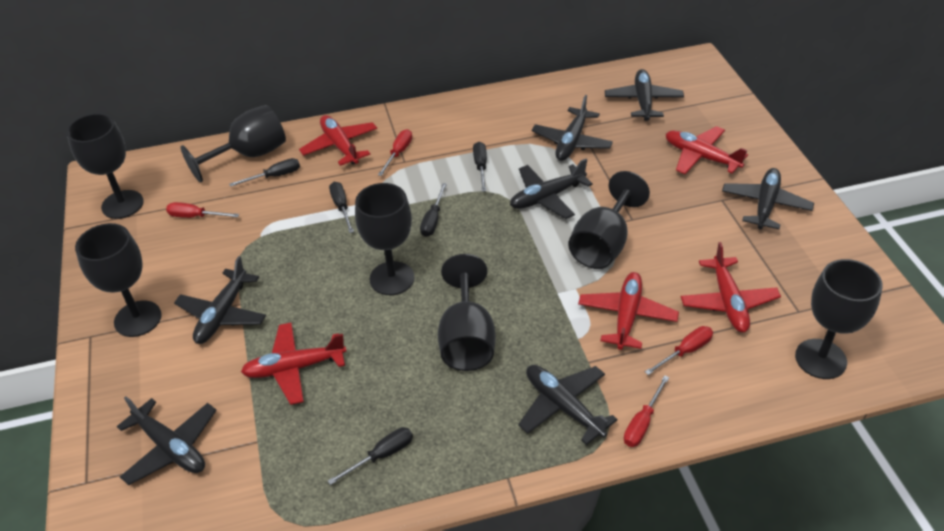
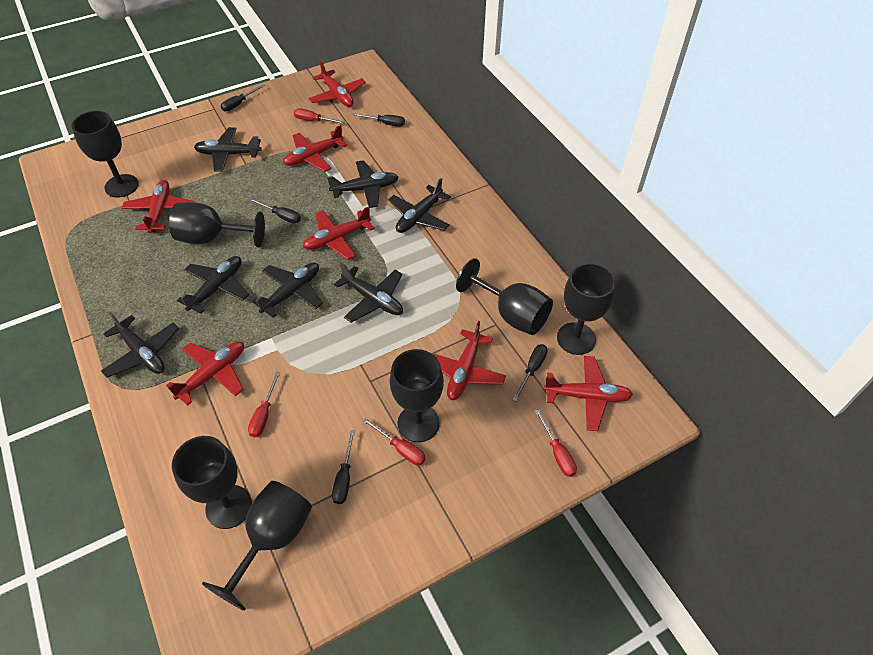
red plane: [241,323,347,405] [299,115,377,166] [578,272,679,350] [666,126,748,174] [681,242,781,332] = 5 -> [122,180,195,233] [166,341,244,406] [283,125,347,172] [303,207,375,260] [308,61,366,107] [432,321,506,400] [543,356,633,431] = 7

